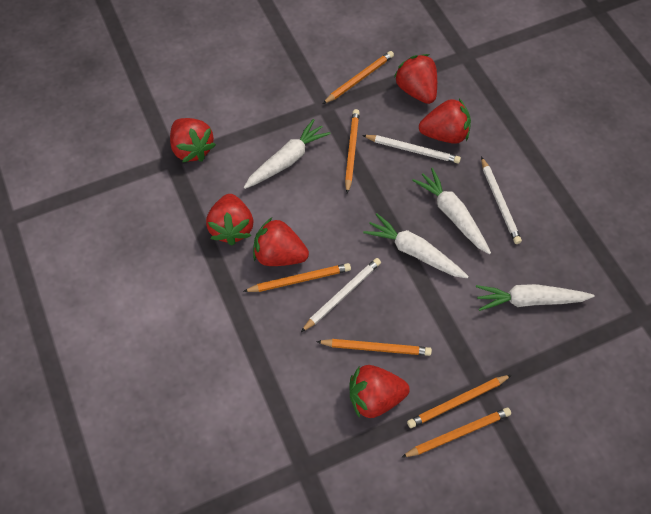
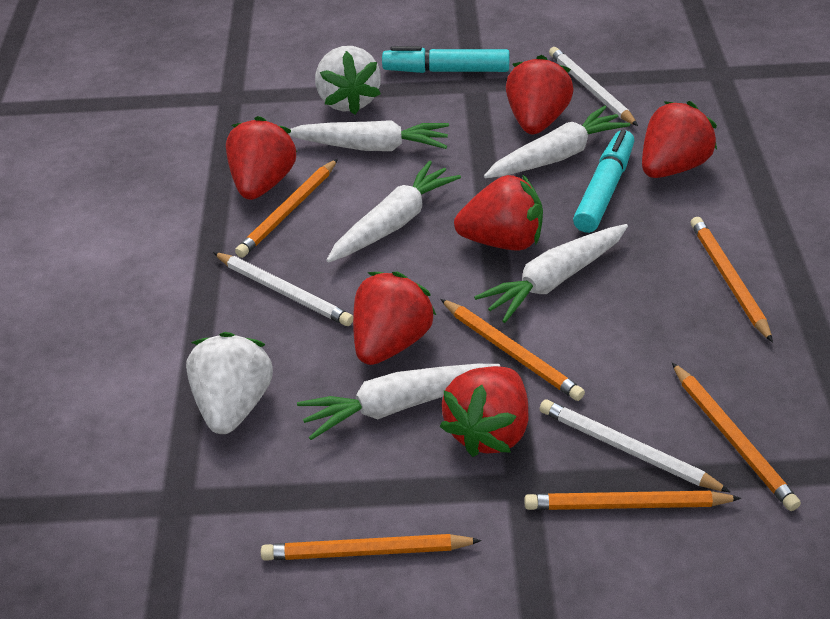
turquoise marker: none = 0 -> [382,46,510,73] [573,130,634,233] = 2
white carrot: [244,119,331,189] [363,213,469,278] [412,168,491,254] [476,284,594,311] = 4 -> [288,120,449,151] [297,364,501,440] [326,160,461,263] [474,224,628,323] [484,106,630,178] = 5
white strawberry: none = 0 -> [186,332,273,434] [315,46,381,115] = 2

